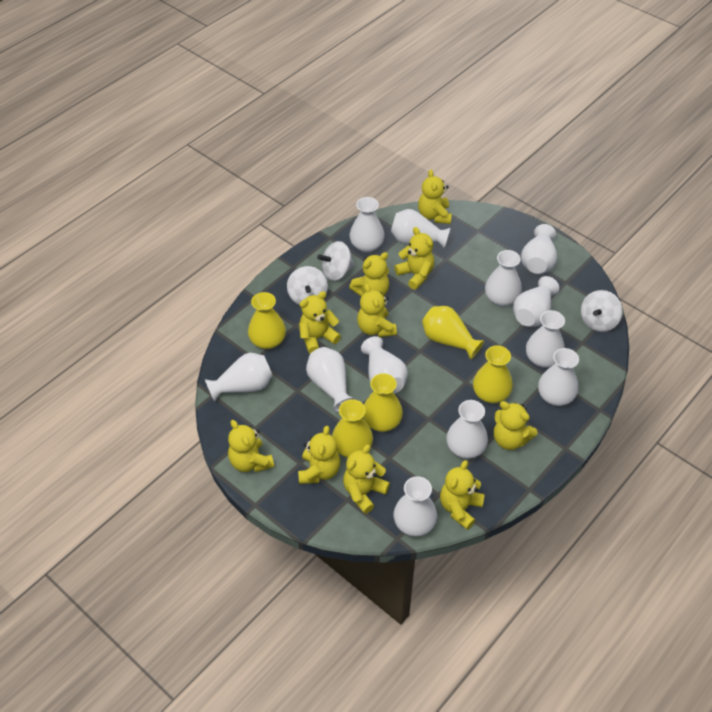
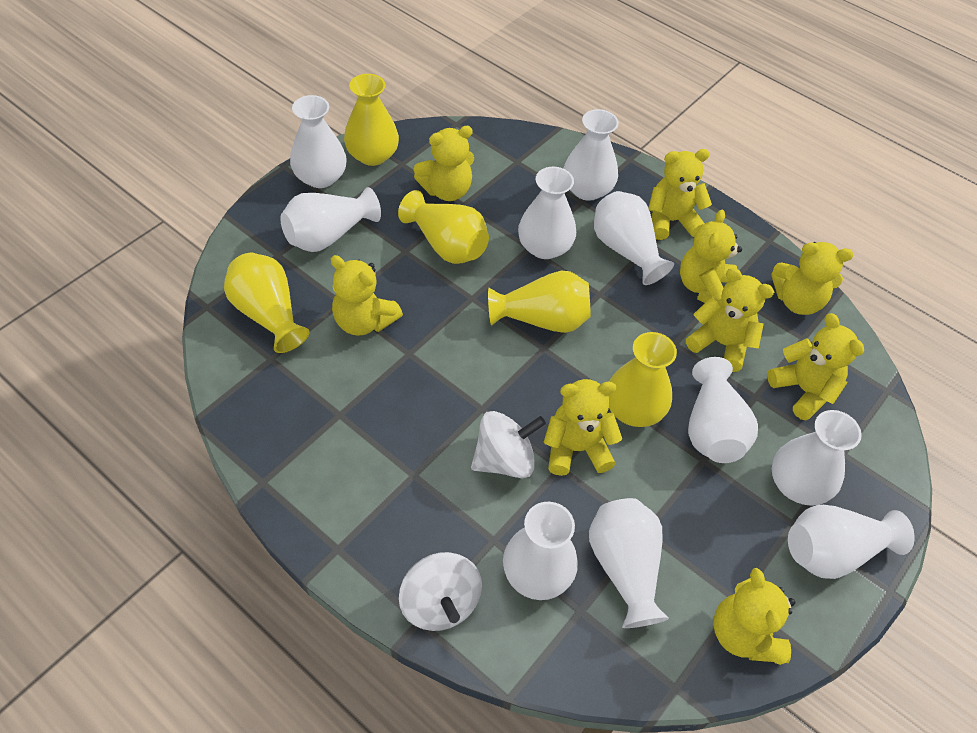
white spinning top: [287,266,328,305] [317,241,354,281] [581,290,623,332] = 3 -> [399,552,482,631] [471,411,546,478] = 2
white vase: [205,353,272,402] [306,347,356,412] [350,197,385,252] [361,336,408,394] [391,209,450,248] [393,476,437,536] [446,400,488,459] [485,250,522,306] [513,276,559,327] [521,224,557,274] [526,310,565,368] [538,348,579,406] = 12 -> [280,187,381,252] [290,95,347,188] [503,502,578,600] [518,167,576,259] [563,109,619,201] [589,498,669,628] [594,191,674,285] [688,357,758,463] [772,410,862,506] [788,505,915,579] = 10
yellow teddy bear: [228,420,274,472] [298,426,340,484] [299,291,341,354] [343,445,390,514] [349,252,389,297] [357,284,397,337] [394,227,434,290] [418,170,452,224] [440,460,485,530] [494,401,537,450] = 10 -> [330,255,403,336] [414,126,474,201] [543,379,622,476] [648,149,712,240] [680,209,742,303] [686,268,774,372] [713,568,795,665] [767,313,864,420] [771,242,853,315] = 9

